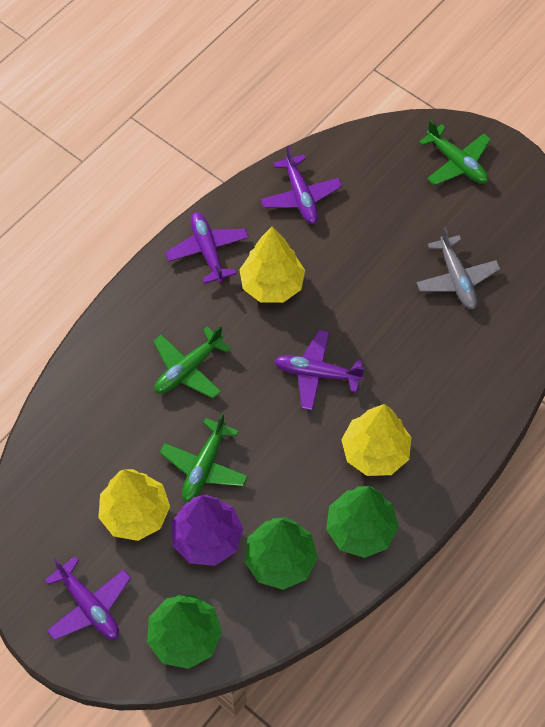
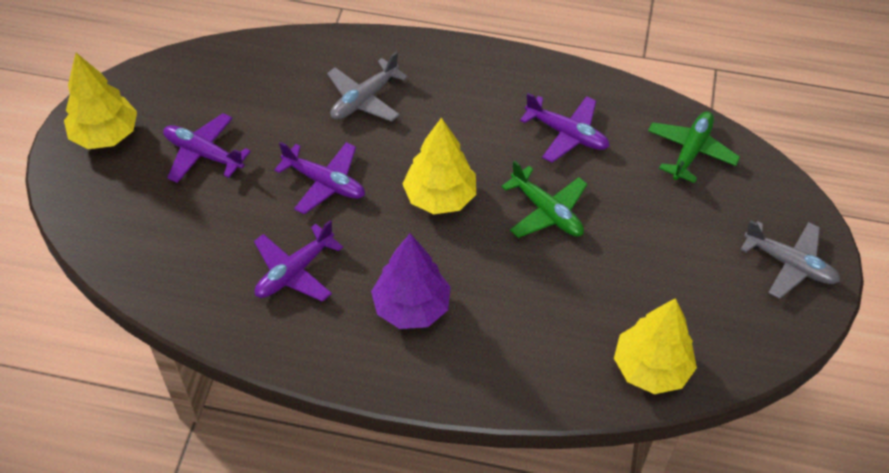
green plane: [153,326,231,399] [159,413,248,502] [419,120,491,185] = 3 -> [501,160,588,238] [648,111,740,183] = 2
green tree: [147,594,222,669] [245,518,318,590] [326,486,399,558] = 3 -> none = 0
grey plane: [417,227,500,309] = 1 -> [327,52,408,122] [740,220,840,299] = 2

